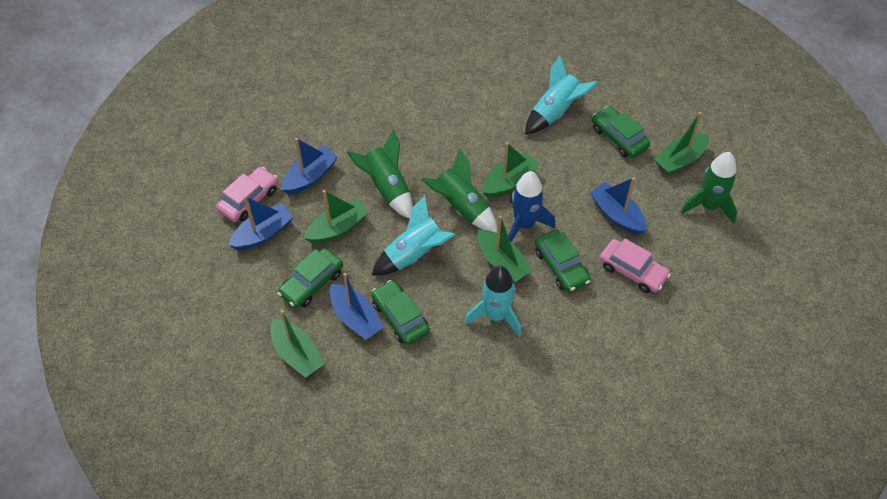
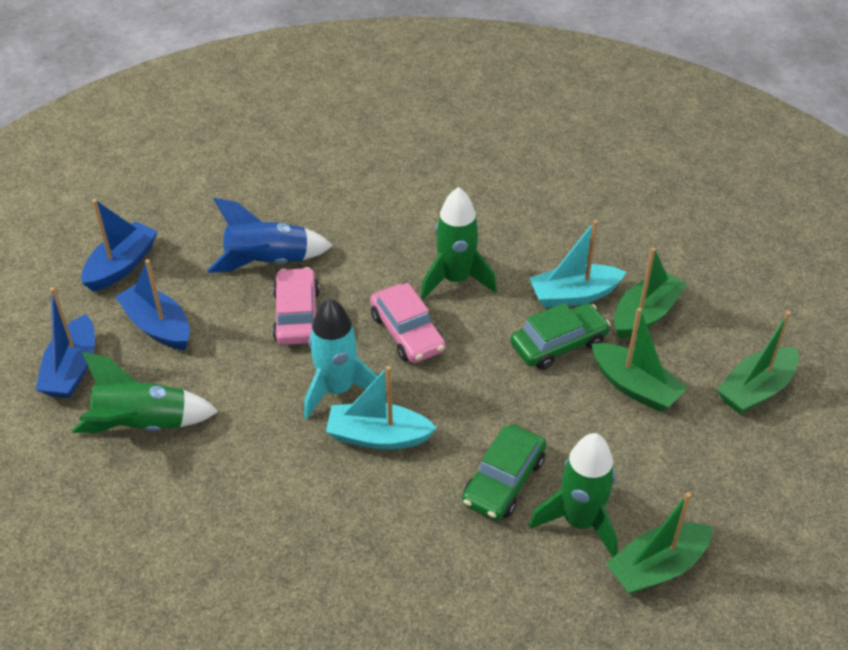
blue boat: [229,196,293,250] [281,138,338,195] [330,273,384,340] [590,177,646,235] = 4 -> [36,287,95,399] [81,199,158,292] [116,259,190,350] = 3
green boat: [270,310,325,378] [304,190,369,243] [478,215,532,283] [482,142,540,197] [654,112,709,175] = 5 -> [592,308,687,412] [606,492,713,594] [614,247,687,339] [717,311,799,414] = 4
green car: [277,248,343,308] [371,280,430,345] [535,230,591,292] [592,106,650,158] = 4 -> [462,424,546,520] [510,303,610,370] = 2
turquoise boat: none = 0 -> [326,366,437,450] [529,220,626,308] = 2
turquoise rocket: [372,196,455,276] [464,266,521,337] [525,55,598,134] = 3 -> [304,298,378,419] = 1

